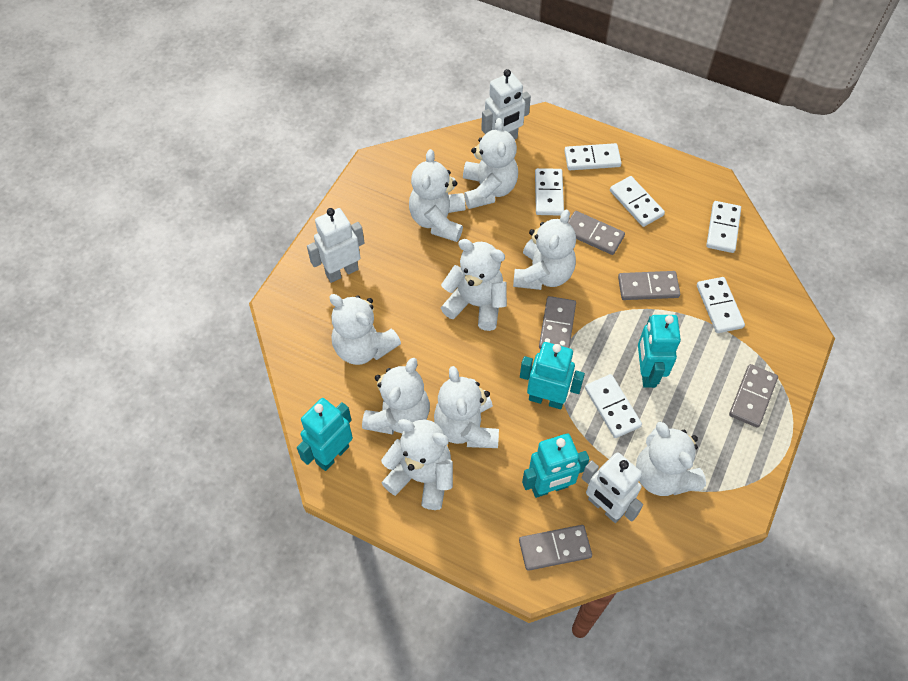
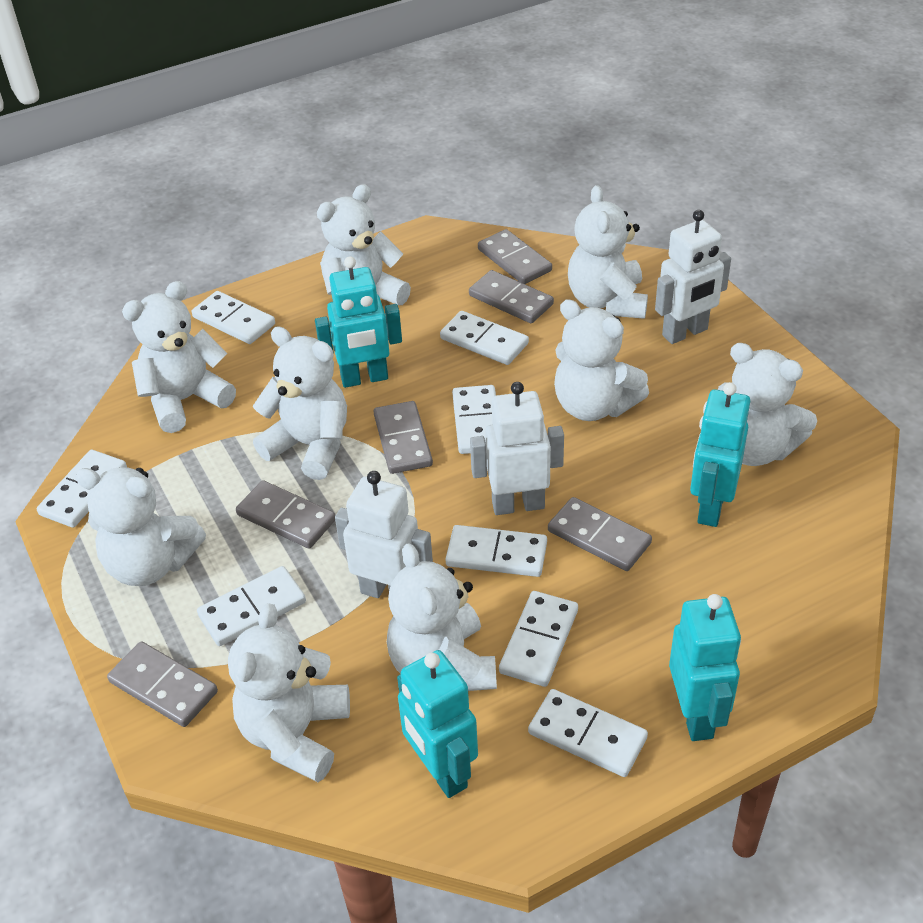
grey domino: [519,525,592,571] [539,296,576,349] [568,211,625,255] [618,271,680,300] [729,364,778,428] = 5 -> [107,641,218,727] [236,480,335,549] [374,401,433,474] [469,270,554,323] [478,229,552,284] [548,497,652,571] = 6
white domino: [535,168,564,216] [564,143,622,170] [585,374,642,438] [610,176,665,227] [697,277,745,333] [706,201,741,253] = 6 -> [37,450,127,528] [192,291,275,344] [197,566,306,646] [440,311,529,365] [446,525,547,577] [452,385,496,454] [499,591,578,687] [528,689,648,777] = 8

